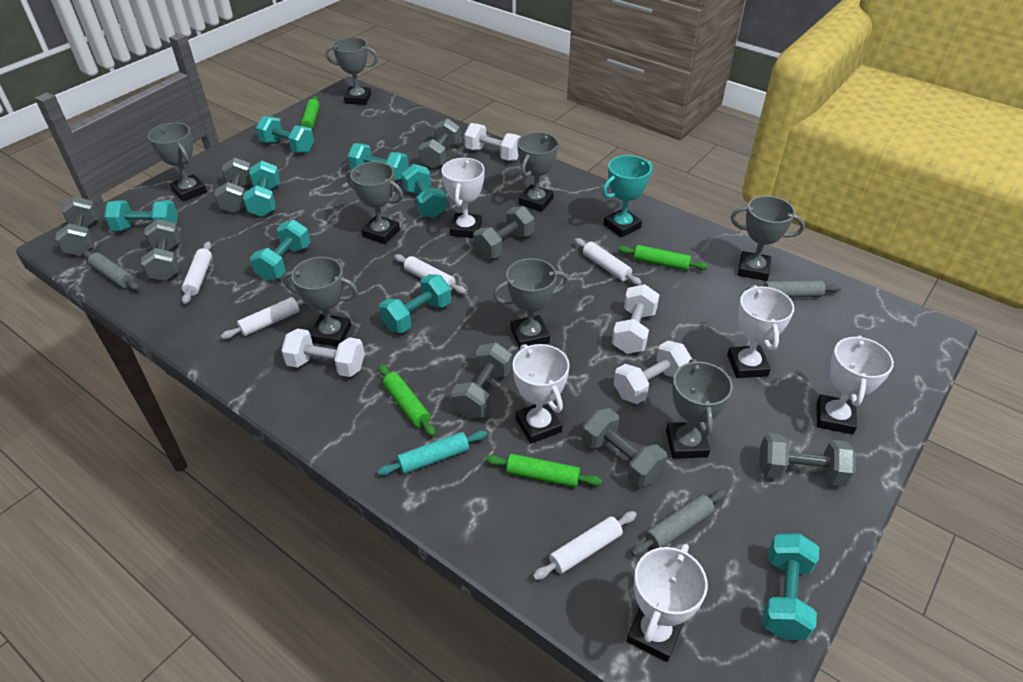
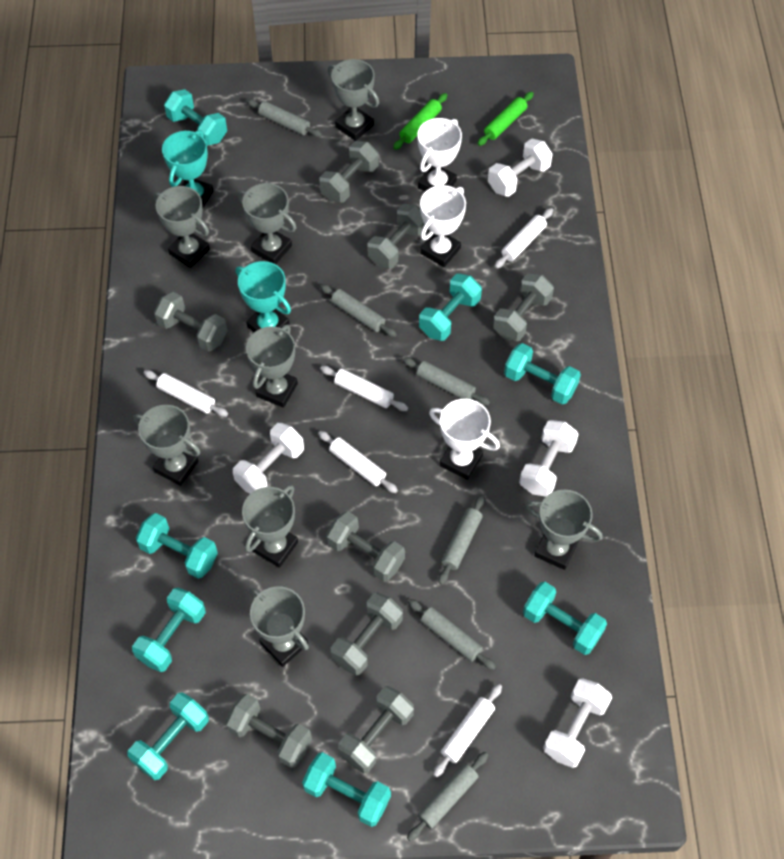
green rolling pin: [301,96,320,129] [379,365,436,436] [486,454,602,487] [618,245,708,271] = 4 -> [393,93,447,150] [477,92,534,146] = 2
grey rolling pin: [83,251,139,290] [631,489,726,556] [746,281,842,297] = 3 -> [247,99,322,137] [320,284,397,337] [403,357,490,405] [407,752,488,841] [408,599,496,670] [438,494,485,585] = 6
turquoise rolling pin: [377,430,487,476] = 1 -> none = 0
turquoise trophy: [602,155,653,238] = 1 -> [162,130,214,208] [236,261,291,332] = 2
white trophy: [441,158,485,238] [512,344,570,444] [627,544,708,662] [727,285,794,378] [817,335,894,434] = 5 -> [417,118,462,191] [420,185,466,267] [429,399,500,480] = 3

